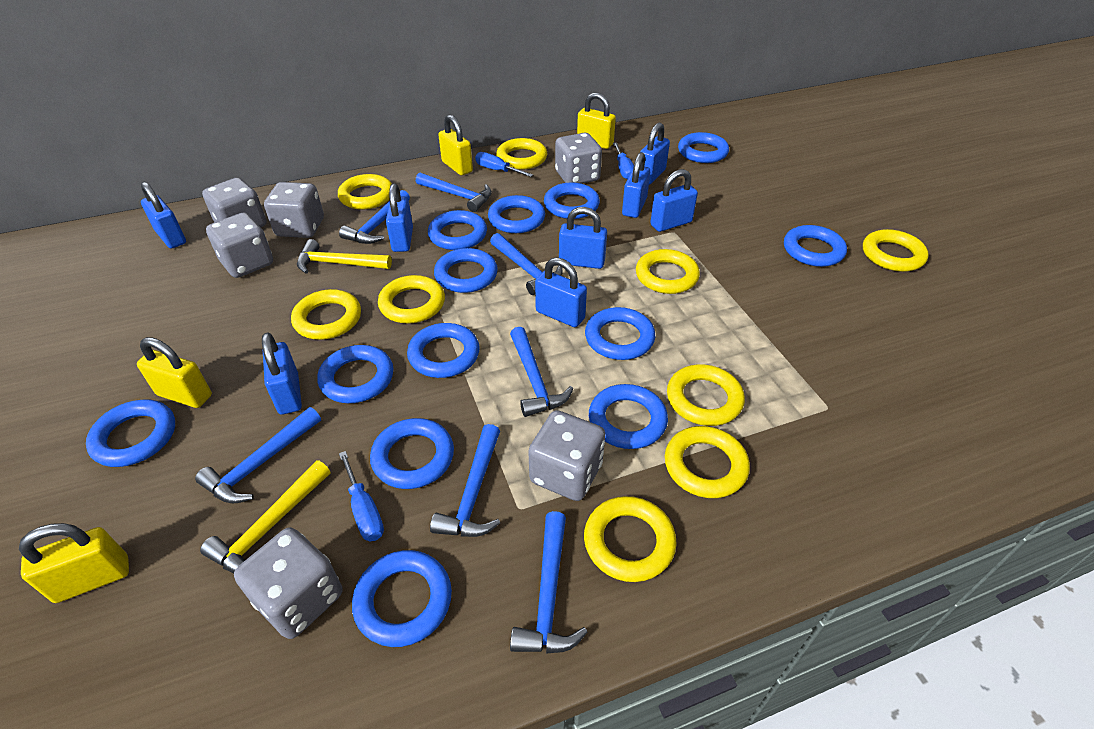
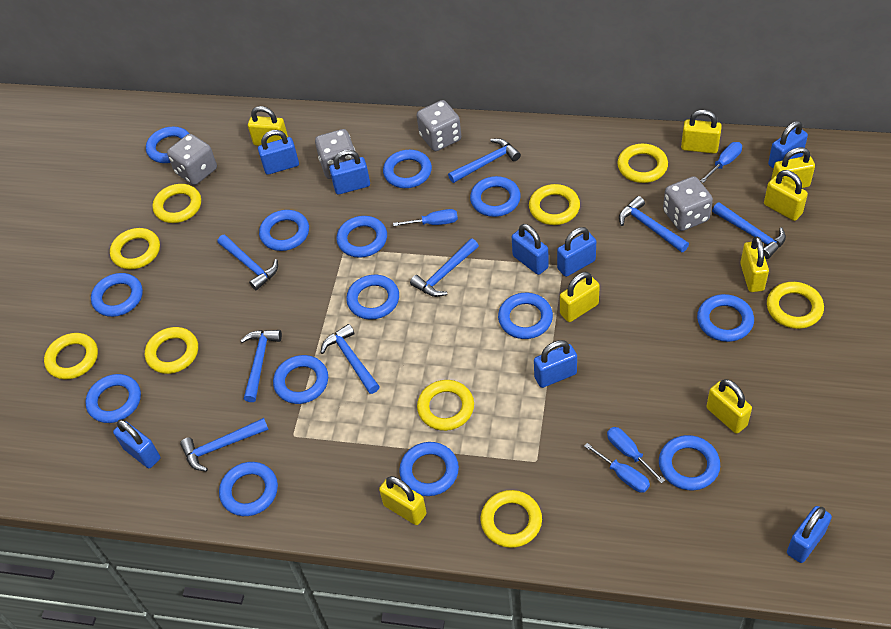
blue hammer: [195,407,321,503] [339,190,410,244] [416,173,492,212] [430,424,500,537] [490,233,563,295] [510,327,573,417] [510,511,587,654] = 7 -> [180,418,269,472] [218,235,278,290] [240,330,282,402] [321,324,380,394] [410,239,479,297] [448,138,521,183] [619,196,689,252] [712,202,786,259] = 8
blue ring: [86,399,175,467] [317,345,393,403] [352,550,452,647] [370,418,454,489] [407,323,480,378] [428,210,487,250] [434,248,498,293] [488,195,545,233] [544,182,600,219] [585,307,655,360] [589,384,668,449] [678,132,729,163] [784,225,847,267] = 13 -> [85,374,141,423] [91,273,143,317] [146,127,189,163] [219,462,278,516] [259,210,309,251] [273,355,328,404] [336,216,387,258] [346,275,399,319] [383,150,432,188] [399,442,459,496] [470,176,521,217] [498,293,553,339] [659,435,720,490] [697,294,754,342] = 14
blue screwdriver: [339,451,384,541] [475,152,533,177] [613,142,634,180] = 3 -> [393,209,458,226] [584,443,650,492] [607,427,665,483] [700,142,742,183] = 4
grey dice: [202,178,267,227] [206,212,273,278] [234,527,343,639] [264,182,324,238] [528,410,605,501] [555,133,602,184] = 6 -> [167,134,217,185] [315,129,355,179] [417,100,461,151] [663,176,713,231] = 4
yellow hammer: [200,460,330,573] [297,239,392,274] = 2 -> none = 0
yellow padlock: [19,523,129,603] [137,337,212,408] [438,115,473,175] [577,93,616,149] = 4 -> [248,106,288,146] [379,476,427,525] [560,272,600,322] [681,110,722,154] [706,379,752,434] [740,236,769,292] [764,170,808,221] [771,147,815,188] = 8

